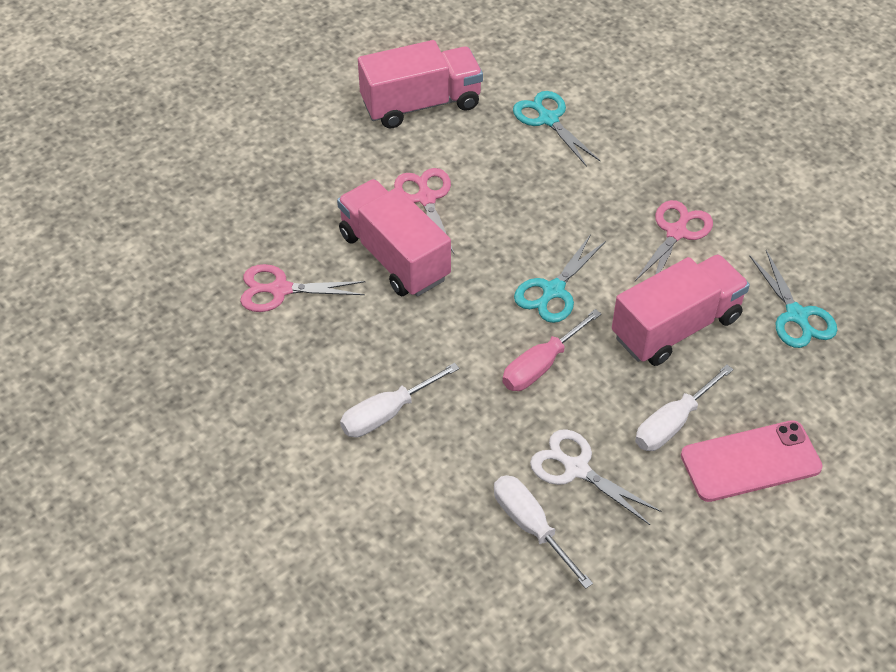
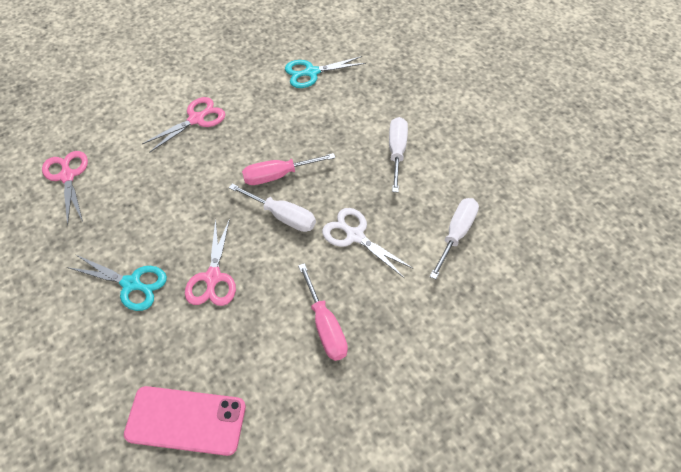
pink screwdriver: [503,309,601,391] = 1 -> [242,153,335,185] [298,263,348,361] = 2
pink truck: [337,179,451,297] [358,40,483,128] [612,254,750,366] = 3 -> none = 0
turquoise scissors: [513,91,601,167] [514,234,606,323] [749,250,837,348] = 3 -> [67,255,167,311] [285,56,366,88] = 2

